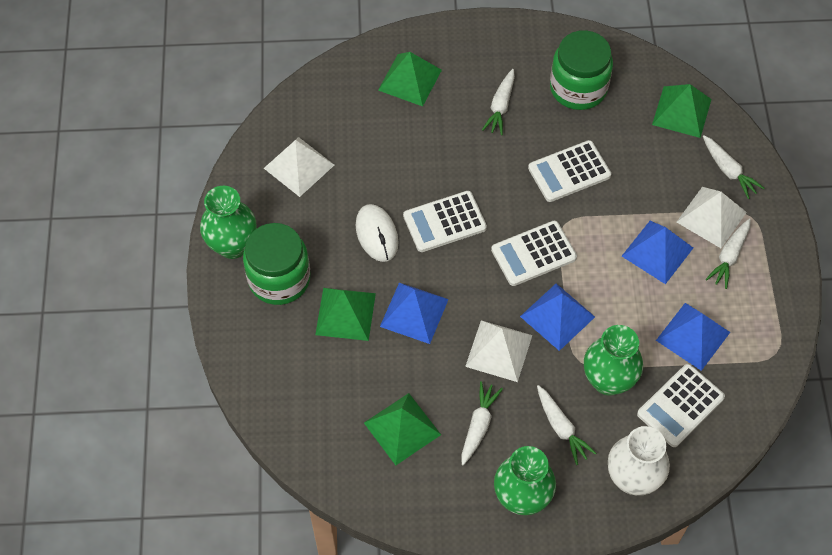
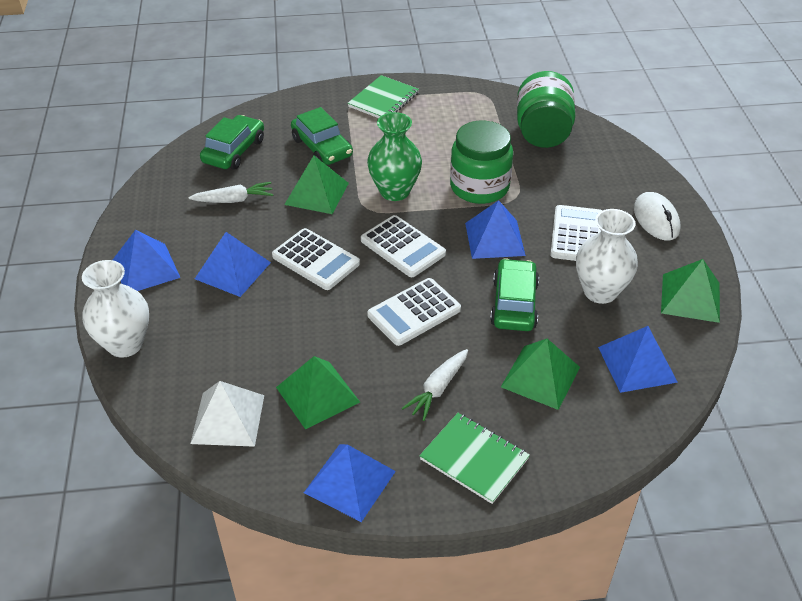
blue pyramid: [380,283,449,344] [520,284,595,351] [622,221,693,284] [656,303,730,371] = 4 -> [113,230,180,291] [195,232,271,297] [304,444,396,522] [465,200,526,259] [598,326,678,393] = 5
green car: none = 0 -> [200,115,264,170] [291,107,353,165] [490,258,539,331] = 3
green notebook: none = 0 -> [348,75,419,118] [419,413,530,504] = 2
green vase: [200,186,257,259] [494,446,556,515] [584,325,643,396] = 3 -> [367,112,422,201] = 1
white carrot: [461,381,503,465] [482,69,515,135] [537,385,597,465] [703,135,764,199] [706,219,751,289] = 5 -> [189,182,273,203] [402,349,468,421] = 2
white pyramid: [264,137,334,197] [465,320,532,382] [677,187,747,248] = 3 -> [190,381,264,447] = 1
white vase: [608,426,670,495] = 1 -> [82,260,149,358] [576,209,638,304] = 2

